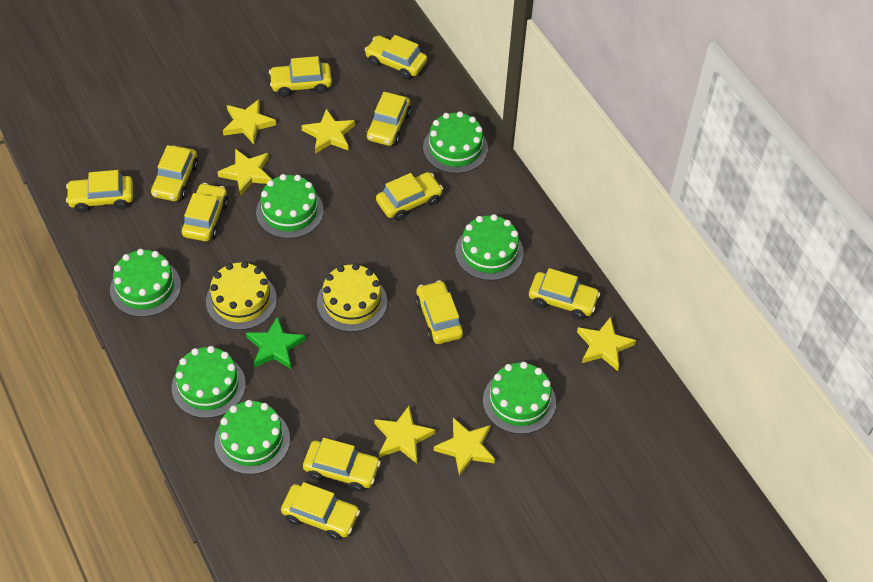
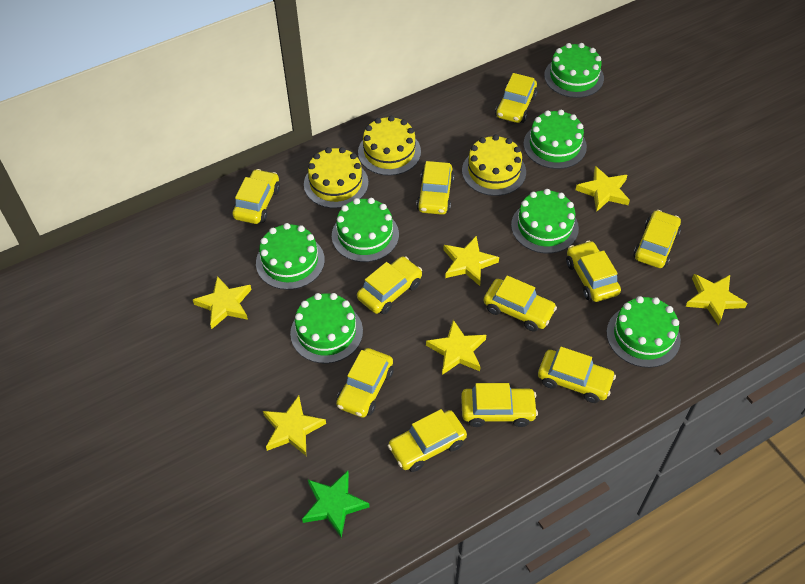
yellow cake: [206,261,277,330] [317,263,387,332] = 2 -> [304,147,368,208] [358,116,421,176] [462,135,526,196] = 3

